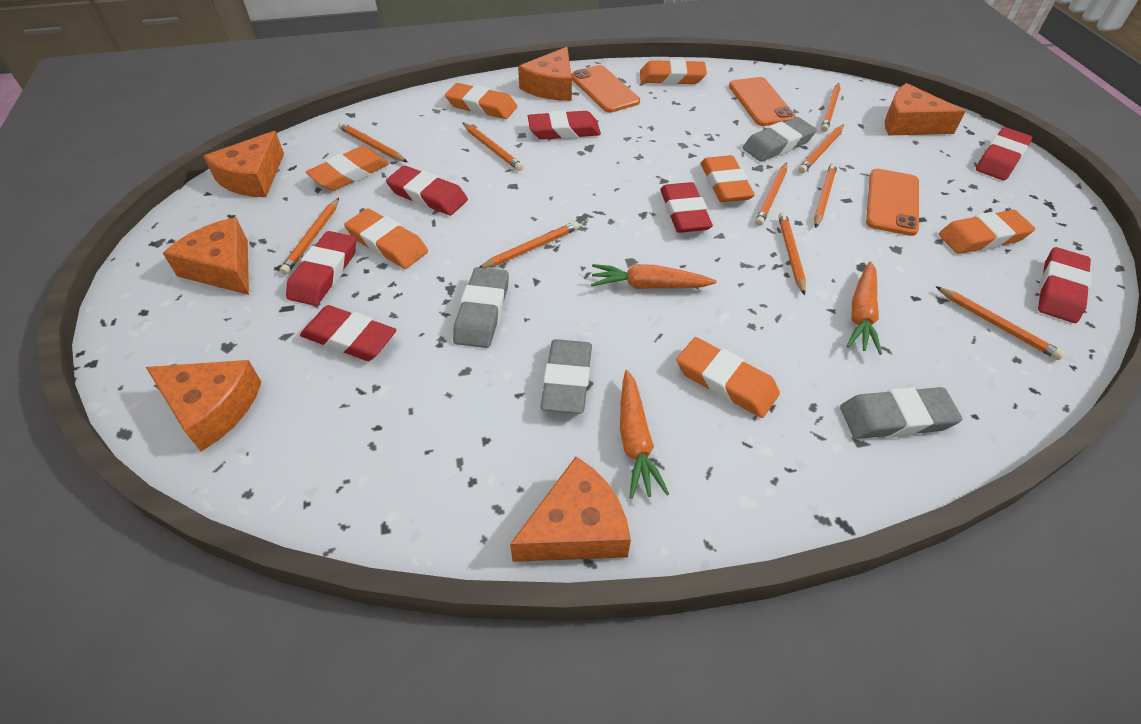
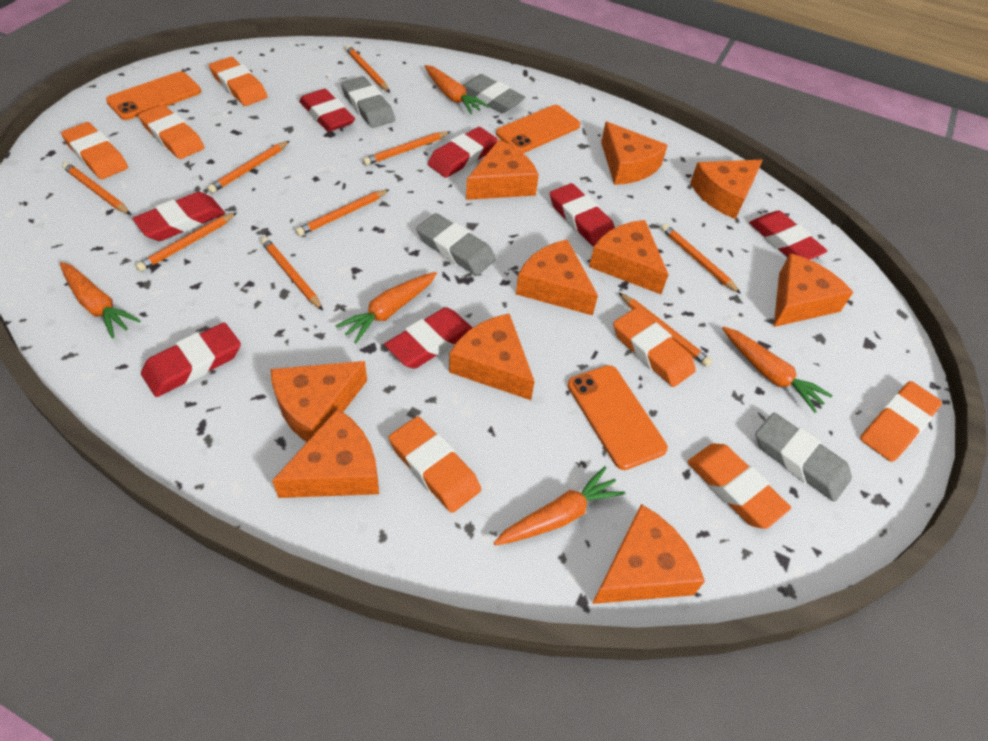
orange carrot: [591,264,717,289] [620,370,669,499] [847,261,882,355] = 3 -> [60,262,141,339] [335,272,437,343] [425,65,489,114] [494,466,625,545] [722,327,833,413] = 5
orange cheese: [146,360,262,452] [163,217,249,295] [203,131,284,197] [510,457,631,562] [518,47,572,101] [885,83,965,136] = 6 -> [270,361,367,442] [272,409,379,498] [449,313,535,400] [466,140,539,200] [516,239,598,316] [589,220,669,294] [592,504,705,604] [601,122,668,185] [690,160,763,219] [774,253,853,327] = 10
orange pencil: [280,198,339,275] [338,122,408,162] [463,123,523,171] [479,221,579,268] [755,163,787,226] [778,212,806,295] [798,124,844,173] [814,163,837,228] [821,83,841,132] [935,286,1065,360] = 10 -> [62,162,131,215] [135,212,237,272] [207,141,290,193] [261,237,323,310] [295,189,389,236] [345,45,390,93] [363,131,450,165] [618,292,712,367] [661,224,741,294] = 9

